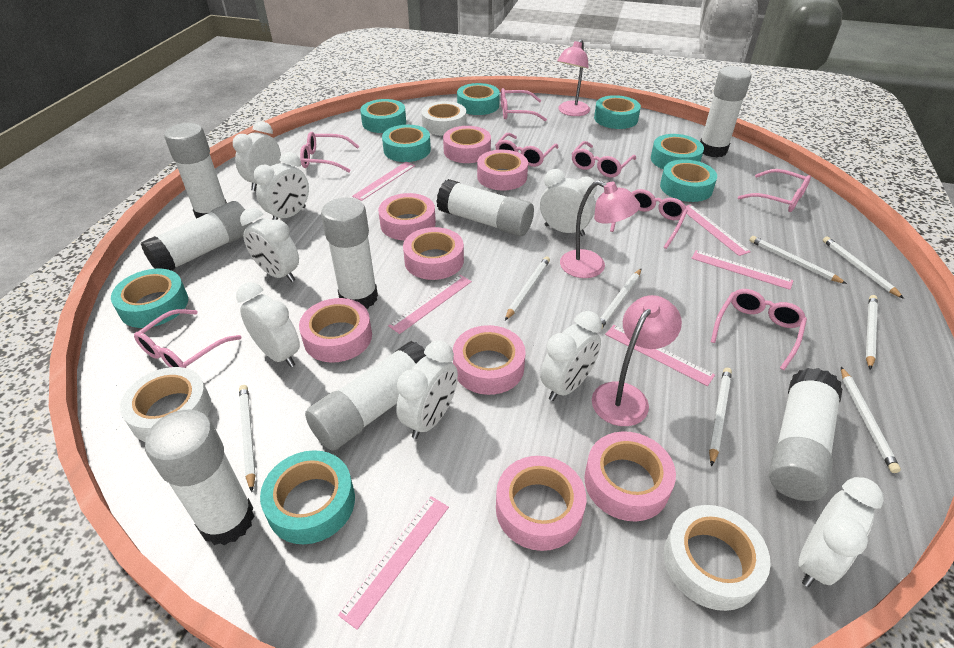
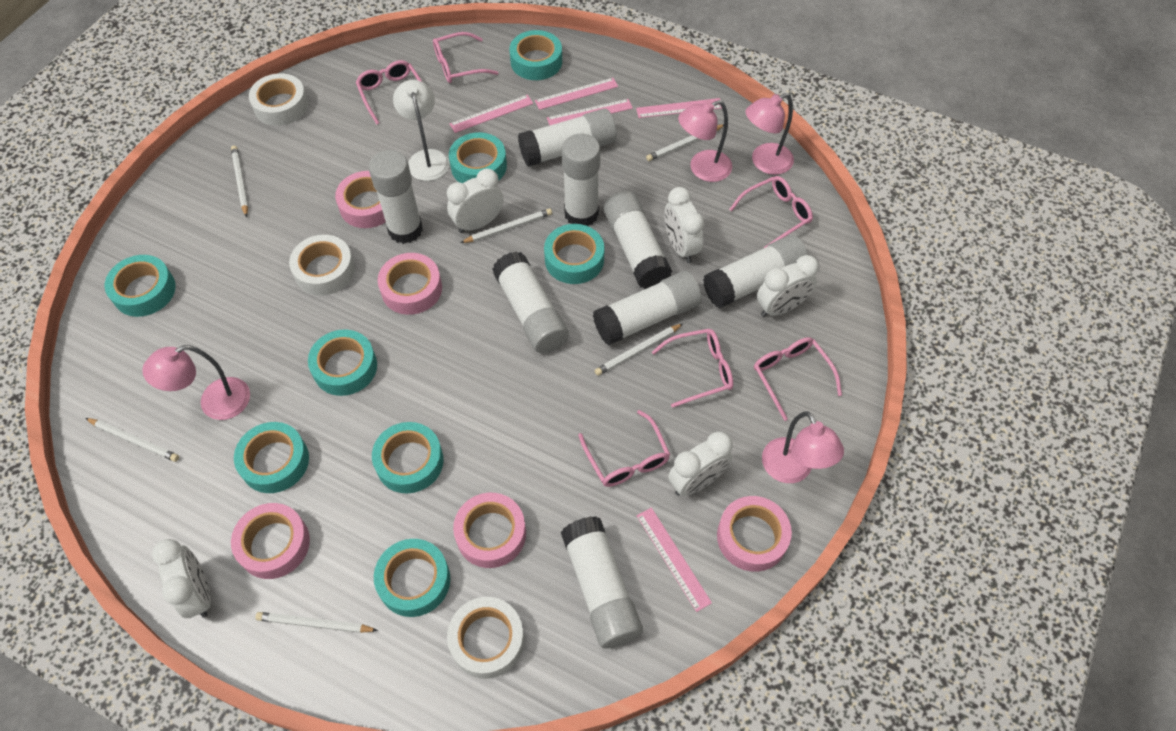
pink glasses: [134,309,241,368] [300,132,359,172] [495,133,559,167] [501,88,547,121] [571,141,636,177] [610,189,688,249] [711,289,807,370] [738,169,811,212] = 8 -> [356,60,422,124] [433,32,499,83] [578,410,670,487] [652,329,733,408] [729,176,813,248] [754,337,842,421] = 6
pink lamp: [557,39,590,116] [560,180,640,278] [592,295,682,426] = 3 -> [142,345,250,420] [678,100,732,182] [745,93,794,175] [762,411,844,483] = 4
pink ruler: [338,496,449,630] [352,162,415,201] [388,275,472,334] [605,325,715,386] [686,204,751,256] [691,250,793,290] = 6 -> [449,95,533,133] [535,78,618,110] [547,99,633,125] [636,98,722,118] [637,507,712,612] = 5
pink tape: [299,298,372,363] [378,193,436,240] [403,227,464,280] [443,126,491,163] [453,325,526,395] [477,150,528,190] [496,456,586,551] [584,431,676,521] = 8 -> [231,503,310,579] [335,171,386,228] [378,253,442,315] [453,493,526,568] [717,496,792,572] = 5
white clock: [233,121,281,191] [236,282,300,367] [240,208,299,282] [254,152,309,220] [396,340,458,439] [540,169,597,236] [540,311,602,401] [798,477,884,587] = 8 -> [152,539,211,618] [447,169,504,233] [665,187,704,263] [668,431,733,496] [757,255,819,317] = 5
white lamp: none = 0 -> [393,80,450,181] = 1
white pencil: [239,385,256,492] [505,257,550,320] [600,269,641,330] [709,368,732,466] [749,236,847,284] [823,236,904,299] [841,367,901,473] [866,295,878,370] = 8 -> [85,418,179,462] [231,146,248,217] [256,612,378,633] [460,208,552,243] [594,323,683,376] [646,124,724,161] = 6

